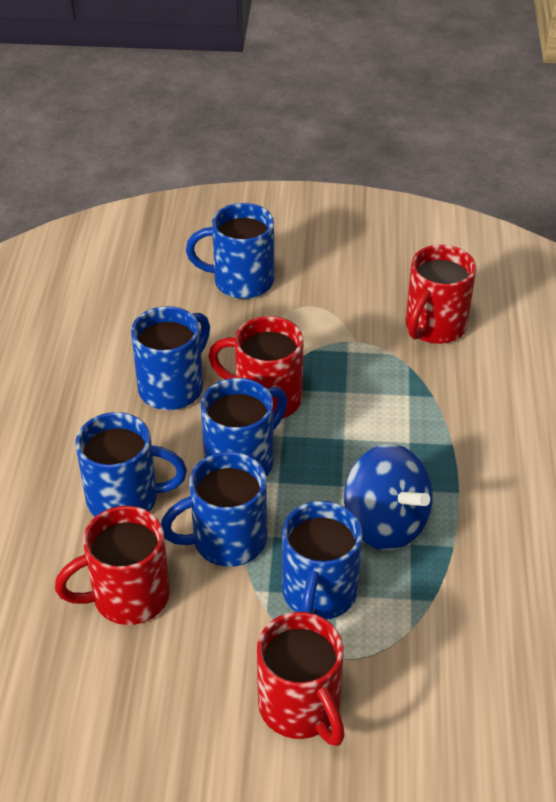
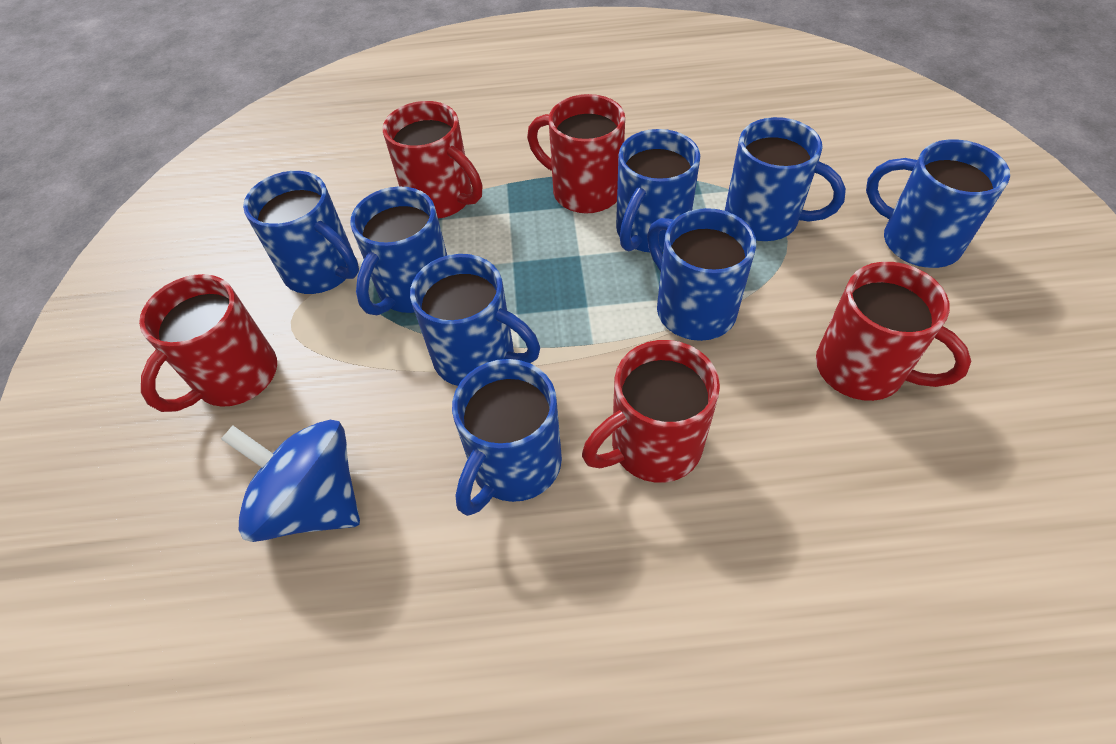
blue mug: [76,412,187,517] [131,306,210,410] [161,452,267,567] [186,203,274,299] [201,378,287,476] [282,501,362,619] = 6 -> [243,171,359,294] [350,186,447,315] [410,254,540,386] [452,359,562,516] [616,129,700,252] [647,208,756,341] [725,117,846,241] [866,139,1010,268] = 8
red mug: [55,506,170,625] [208,316,303,419] [257,612,345,746] [406,245,476,344] = 4 -> [139,274,277,412] [383,101,482,219] [527,94,625,213] [582,340,720,483] [816,262,971,401] = 5

